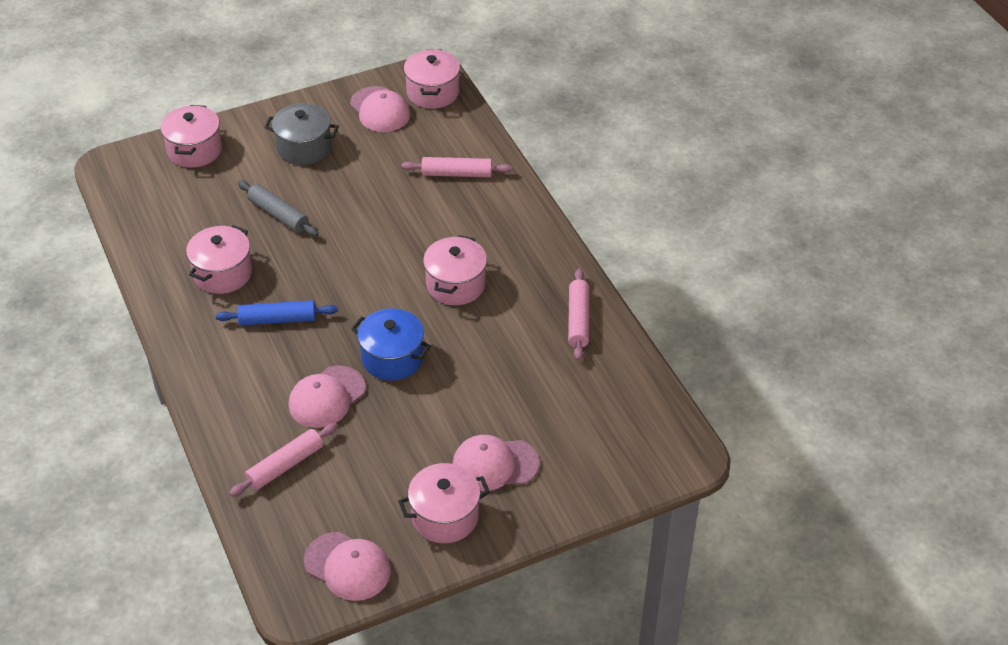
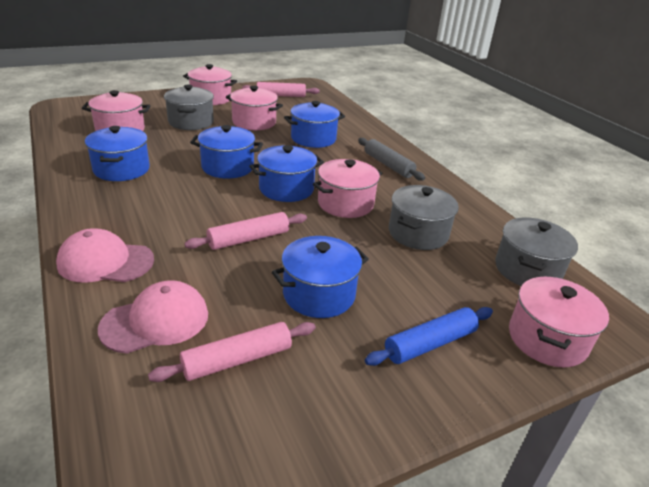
blue pot: [351,308,431,381] = 1 -> [85,126,150,181] [190,125,263,179] [249,145,324,202] [272,236,369,318] [284,101,345,148] = 5
grey pot: [264,103,339,165] = 1 -> [164,85,214,130] [389,185,459,250] [495,217,578,286] = 3
pink cap: [289,366,366,428] [304,532,391,601] [350,86,411,132] [453,435,539,491] = 4 -> [56,228,154,283] [98,280,208,354] = 2

